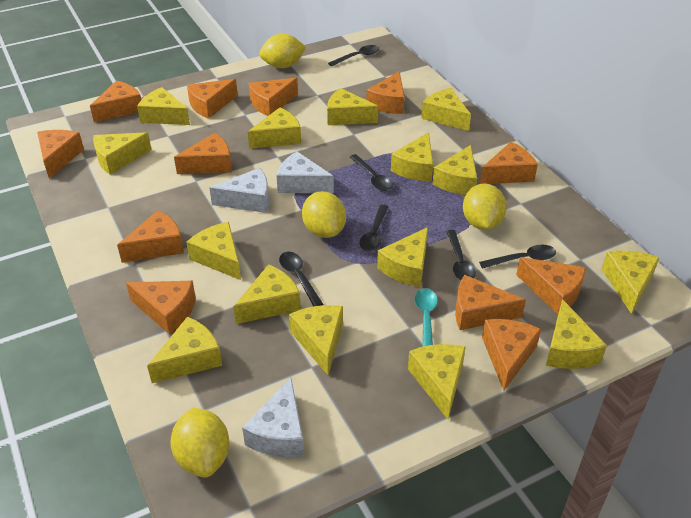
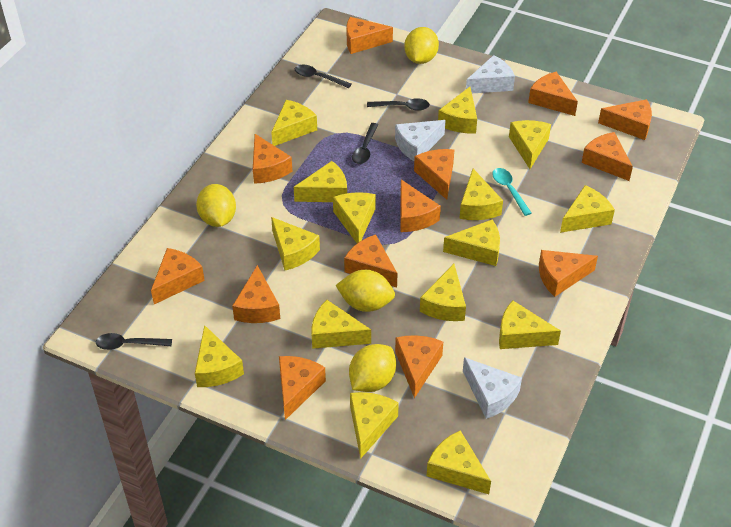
black spoon: [279,252,323,307] [328,45,379,66] [350,154,393,191] [359,205,388,252] [446,230,476,280] [479,244,556,269] = 6 -> [96,333,172,350] [295,65,351,88] [352,123,378,164] [367,98,430,111] = 4
orange cheese: [37,130,84,179] [90,80,141,122] [117,210,184,263] [126,281,196,334] [174,133,232,174] [187,79,238,119] [249,78,298,116] [367,71,405,114] [455,275,526,330] [480,142,538,184] [482,319,541,391] [516,257,586,314] = 12 -> [151,248,205,304] [232,265,280,323] [253,134,292,184] [279,356,326,420] [344,234,398,288] [346,17,393,54] [395,335,443,398] [400,180,441,232] [414,149,454,200] [528,72,578,116] [539,250,598,297] [582,132,633,181] [598,99,652,140] = 13

